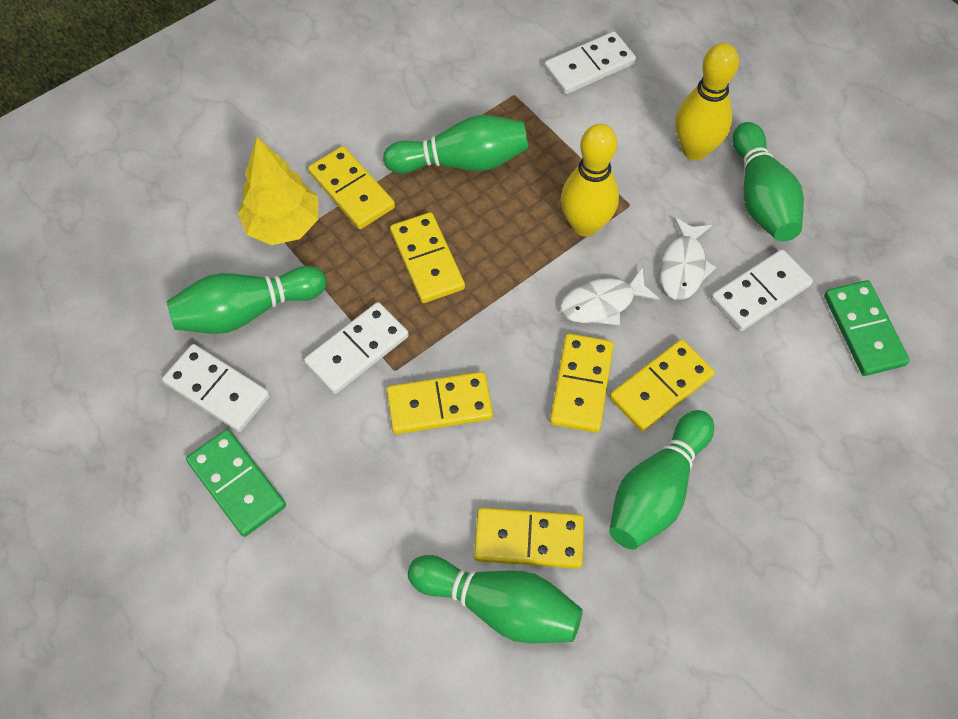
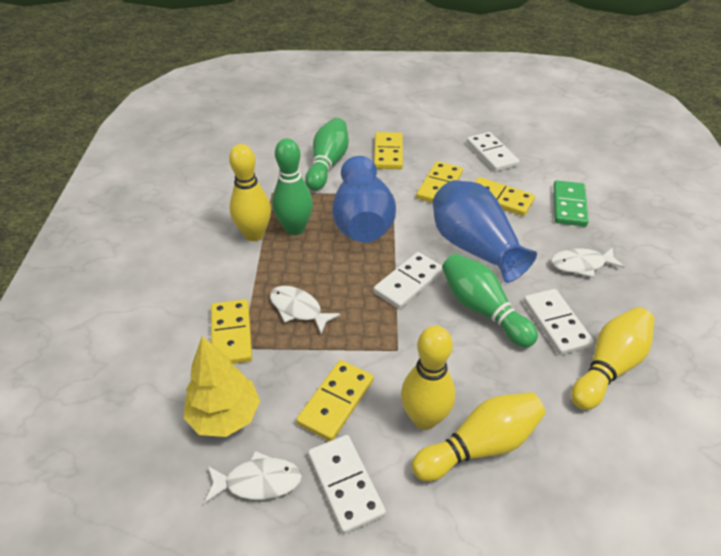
blue vase: none = 0 -> [332,156,396,243] [433,180,537,283] = 2
green bowling pin: [167,266,326,334] [383,115,528,174] [408,555,583,643] [609,410,714,550] [732,122,804,242] = 5 -> [272,138,313,235] [305,118,349,191] [442,254,538,348] = 3
green domino: [186,429,286,537] [824,280,910,376] = 2 -> [553,180,589,227] = 1
white fish: [560,267,660,326] [660,217,716,300] = 2 -> [204,451,302,503] [270,286,340,334] [551,247,625,278] = 3
yellow bowling pin: [561,124,619,237] [676,43,739,160] = 2 -> [229,144,271,241] [401,326,455,430] [412,392,545,481] [571,307,654,410] = 4
yellow domino: [308,146,395,229] [387,372,493,434] [390,212,465,303] [474,508,584,569] [550,333,614,433] [610,339,715,432] = 6 -> [211,299,252,364] [296,360,374,441] [374,132,403,169] [416,161,463,203] [475,177,535,216] = 5

